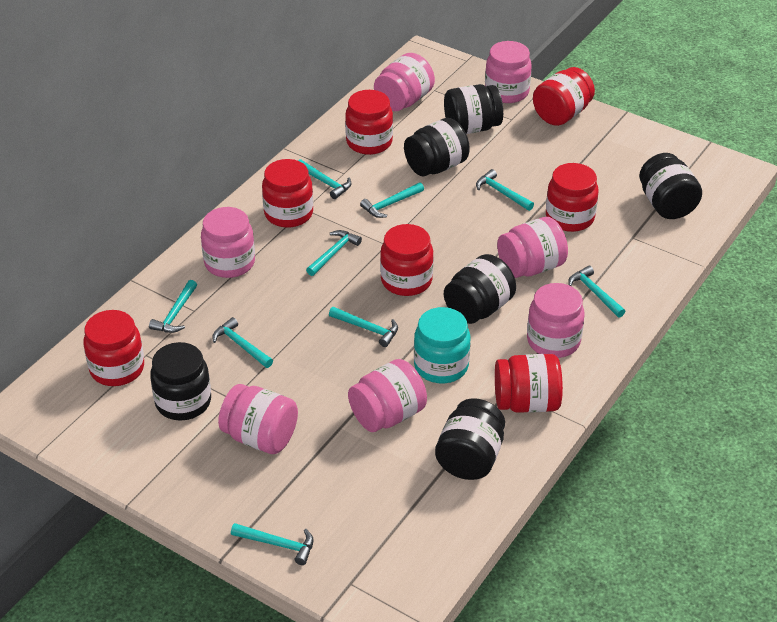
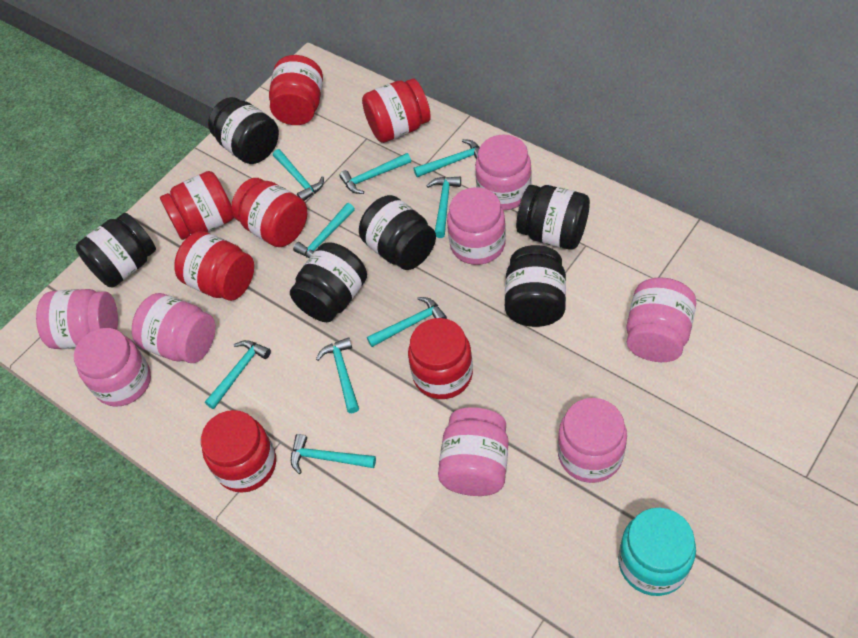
pink jar: [201,207,255,278] [218,384,298,454] [348,359,427,432] [374,53,435,111] [485,41,532,103] [497,217,568,278] [527,283,585,358] = 7 -> [36,289,118,349] [74,328,151,407] [132,293,216,363] [438,407,509,496] [447,187,506,265] [475,134,532,210] [557,398,627,483] [627,277,696,362] = 8

